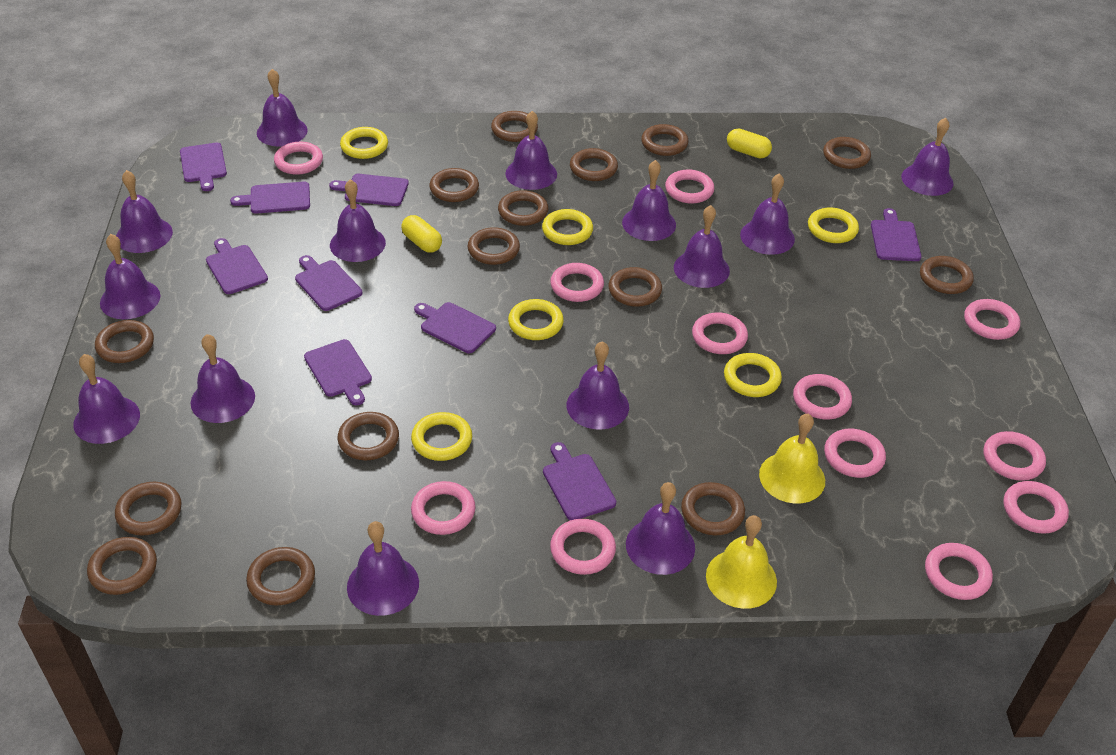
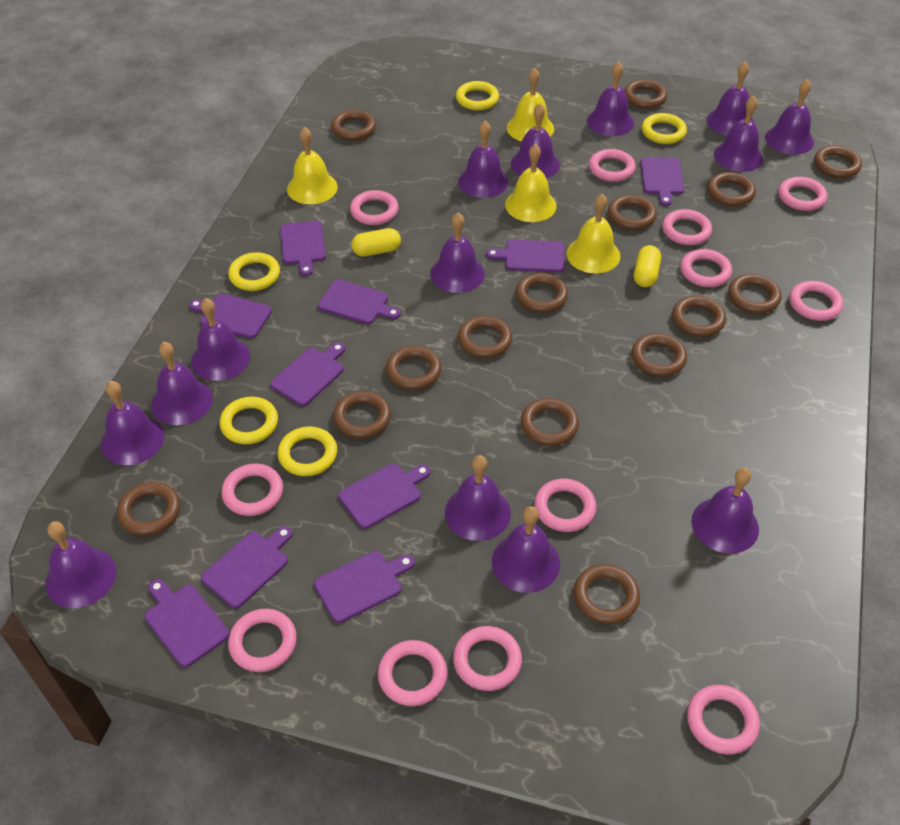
purple cutting board: [180,143,227,191] [206,238,268,294] [230,182,310,214] [295,255,363,311] [304,339,372,405] [329,174,409,206] [414,302,496,353] [543,442,616,520] [871,208,921,261] = 9 -> [144,579,230,667] [189,294,272,338] [201,526,293,608] [270,342,345,406] [280,221,326,276] [314,551,415,623] [318,279,401,324] [338,463,431,529] [486,239,565,272] [640,157,684,206] = 10
yellow bell: [706,515,777,609] [759,414,825,504] = 2 -> [287,127,338,204] [505,144,557,222] [507,68,554,141] [567,194,620,273] = 4
yellow ring: [340,127,388,159] [411,412,472,461] [508,299,564,340] [542,209,593,245] [724,353,782,397] [808,207,859,243] = 6 -> [220,397,278,444] [228,252,280,291] [278,427,337,476] [456,81,499,110] [642,113,687,144] = 5

